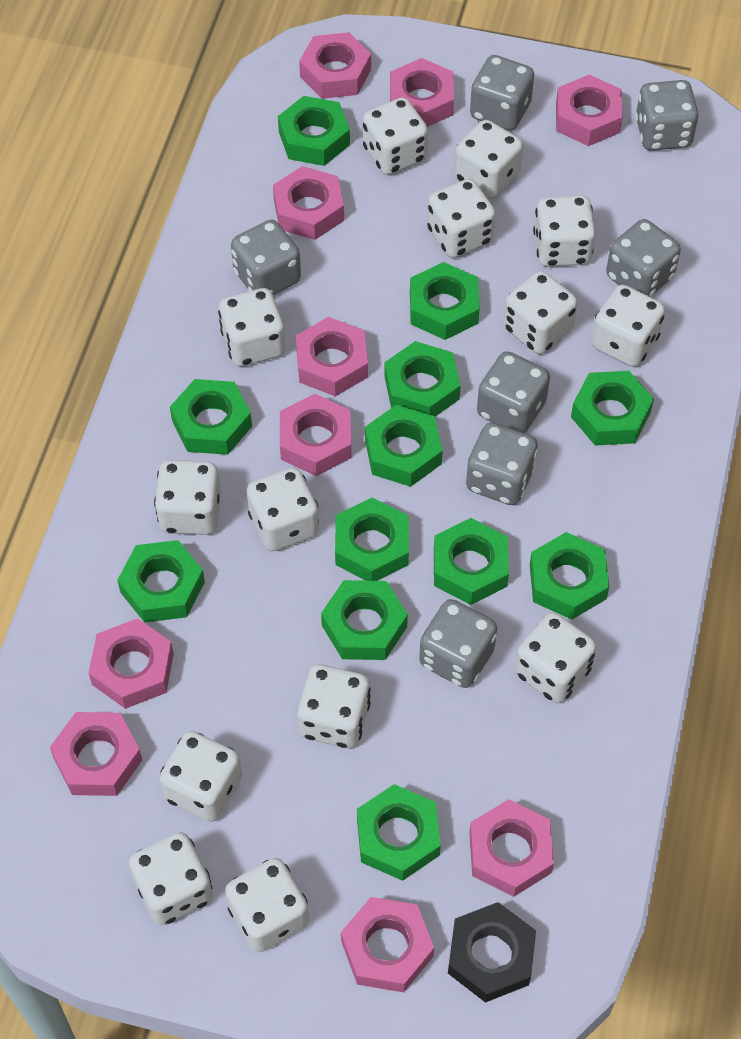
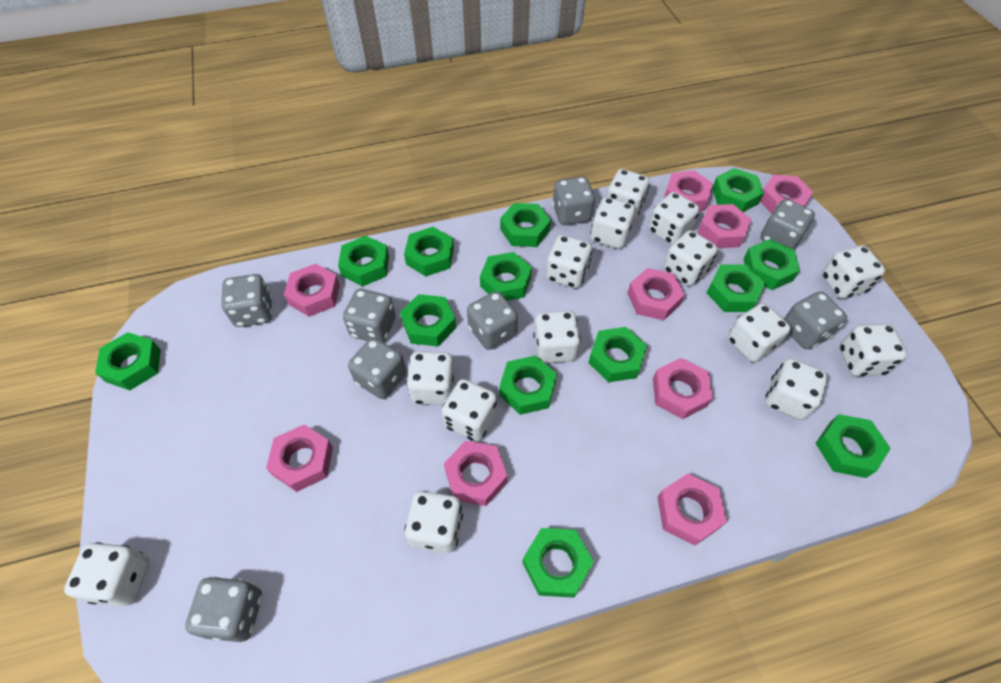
black nut: [448,902,536,1003] = 1 -> none = 0
green nut: [117,540,205,623] [170,379,252,455] [278,96,350,166] [321,580,408,660] [335,497,409,581] [357,784,441,881] [365,405,443,487] [384,341,461,417] [410,262,480,340] [434,518,509,605] [530,532,609,620] [571,371,654,446] = 12 -> [95,332,161,390] [338,236,389,287] [400,294,456,346] [404,227,454,276] [480,252,532,301] [499,355,557,415] [500,203,551,247] [522,528,594,598] [588,327,647,382] [707,264,766,312] [712,168,764,212] [743,239,800,290] [815,414,891,478] = 13
grey dice: [231,220,301,295] [419,599,497,688] [466,423,538,505] [470,55,534,131] [477,351,550,433] [606,219,681,297] [635,80,699,151] = 7 -> [185,576,262,642] [221,274,272,327] [343,289,396,342] [348,338,406,399] [467,291,518,350] [552,177,595,225] [760,199,815,249] [784,292,847,349] = 8
pink nut: [50,712,142,796] [89,618,174,709] [273,166,344,240] [280,394,351,476] [296,317,368,396] [299,32,371,99] [341,897,434,992] [390,58,454,127] [469,799,554,897] [556,75,623,146] = 10 -> [266,424,333,492] [284,264,340,317] [444,441,508,506] [627,268,685,320] [653,358,713,419] [658,473,727,546] [664,170,713,211] [697,204,751,248] [760,174,813,214] = 9

